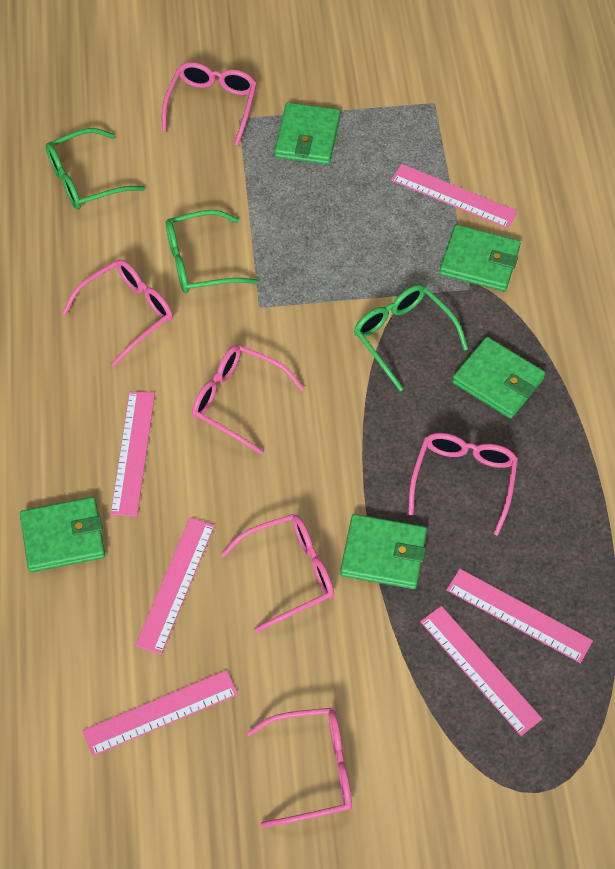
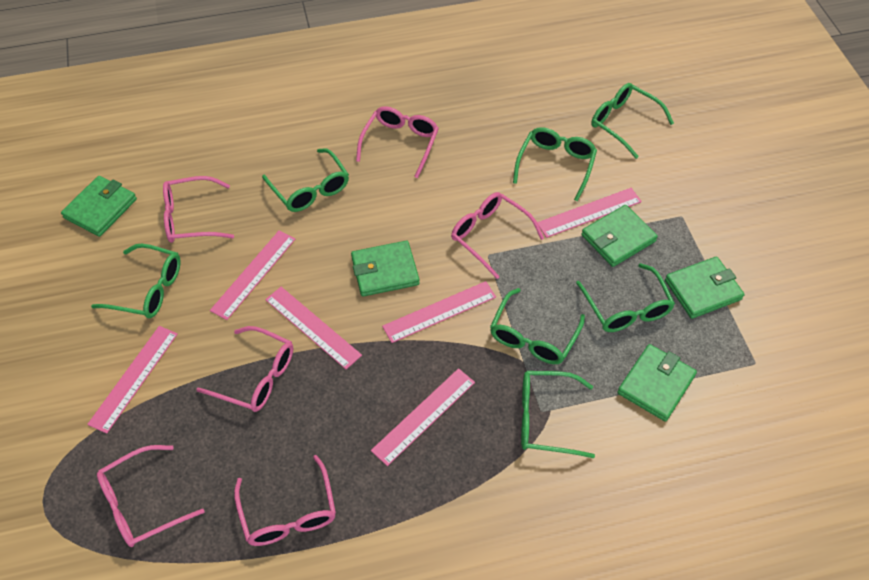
green glasses: [46,128,145,210] [166,210,258,293] [354,285,468,391] = 3 -> [91,244,181,318] [262,148,349,212] [490,288,585,364] [513,127,597,202] [521,371,595,458] [576,263,675,332] [591,83,674,159] = 7

